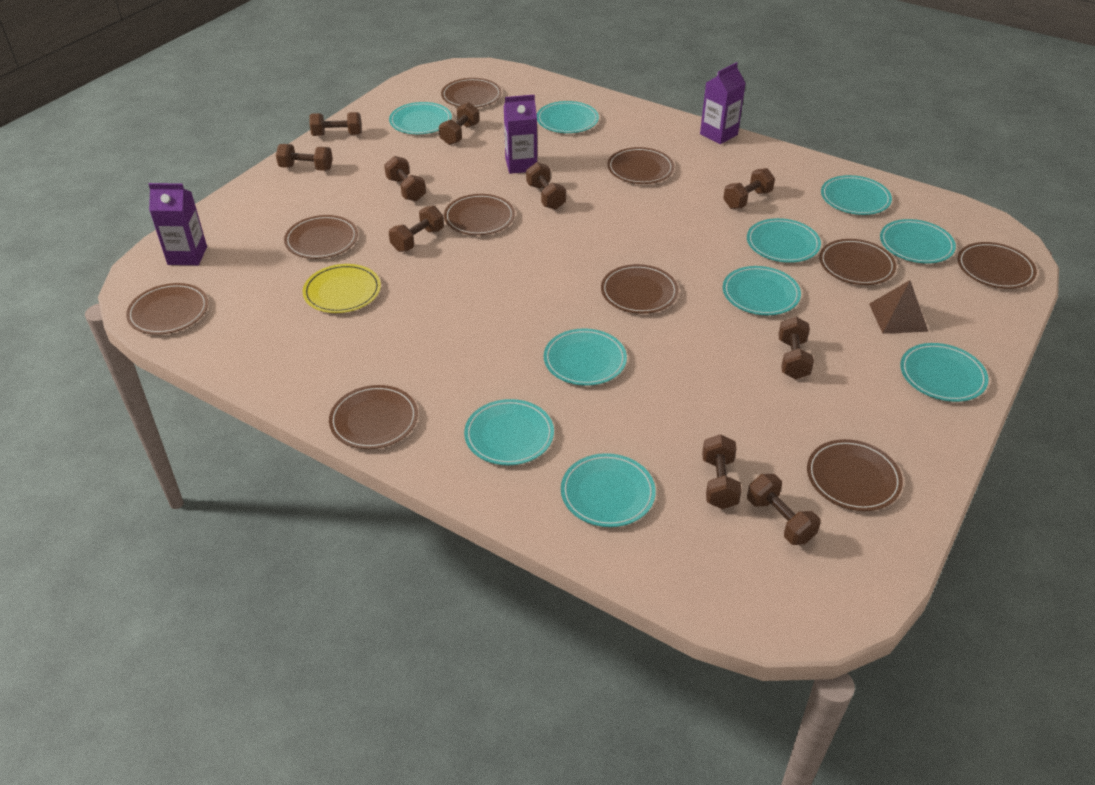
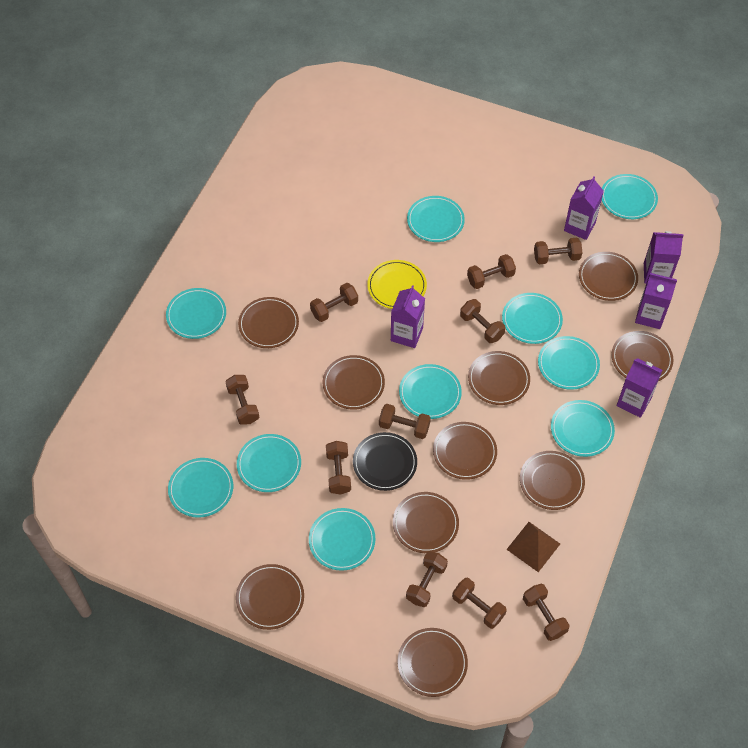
black plate: none = 0 -> [353,432,417,491] = 1
purple carton: [149,183,207,265] [504,95,537,174] [700,62,746,144] = 3 -> [391,285,425,348] [564,176,604,240] [616,358,663,418] [635,273,677,329] [644,231,684,284] = 5

